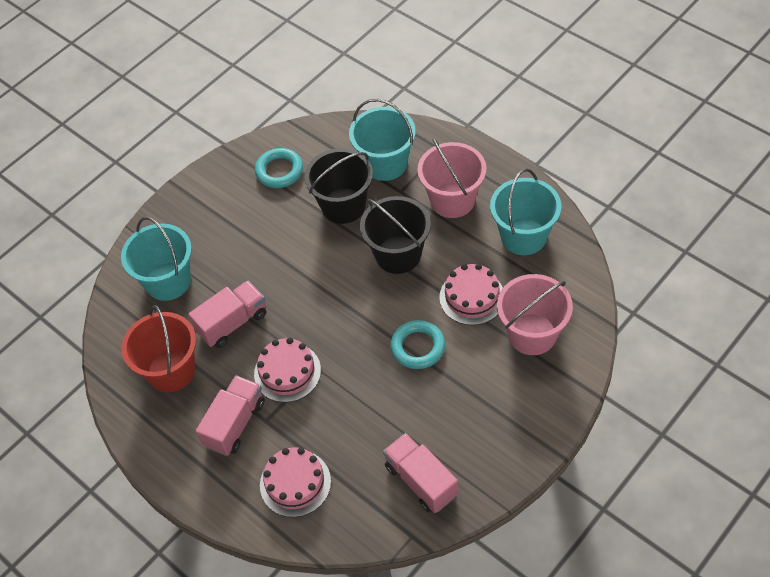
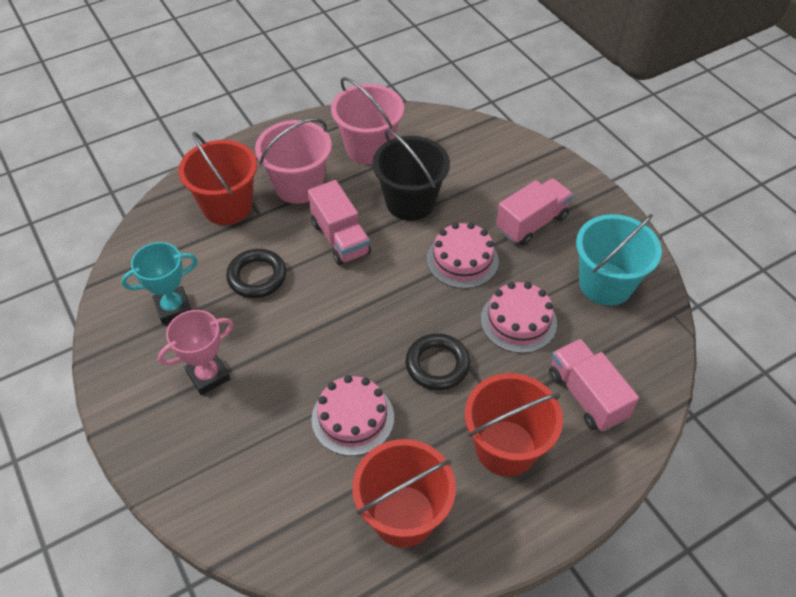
black bucket: [304,148,373,224] [360,196,431,274] = 2 -> [373,129,450,221] = 1
black ring: none = 0 -> [226,249,286,298] [406,333,470,390] = 2
pink trophy: none = 0 -> [158,310,234,395] = 1
red bucket: [122,305,196,392] = 1 -> [178,131,257,225] [352,439,456,547] [465,373,563,477] = 3
turquoise bucket: [121,217,192,301] [349,99,416,181] [490,168,561,255] = 3 -> [576,214,662,306] = 1
turquoise ring: [255,148,303,188] [391,320,445,369] = 2 -> none = 0
turquoise trophy: none = 0 -> [121,242,198,325] = 1

